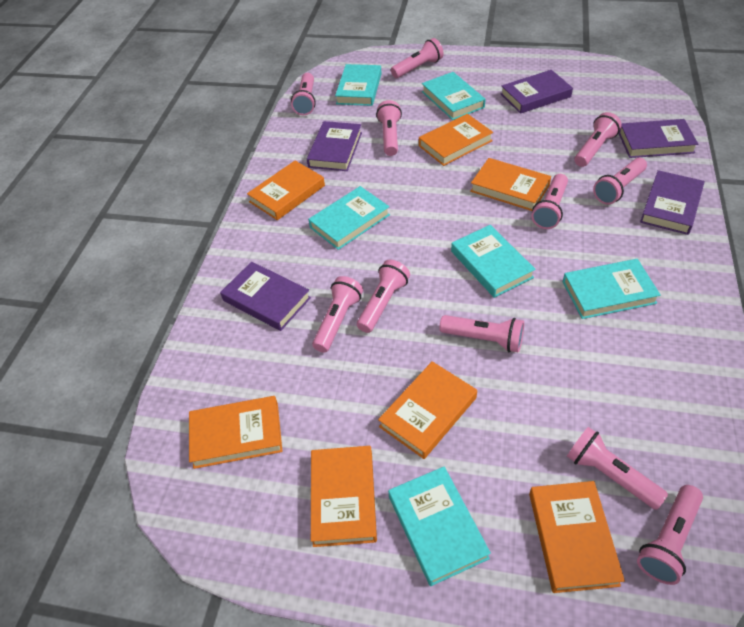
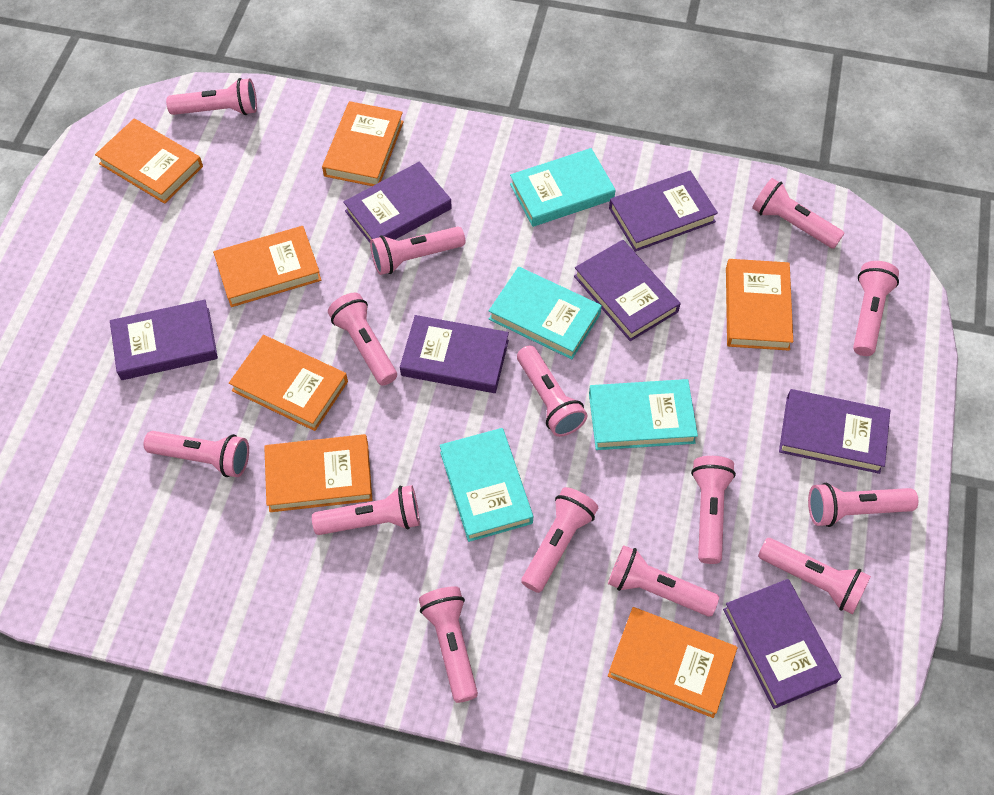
pink flashlight: [291,73,316,115] [312,276,363,353] [357,260,410,333] [376,100,402,156] [391,38,444,78] [439,315,524,353] [531,174,568,229] [567,427,668,510] [575,112,622,167] [593,158,647,205] [637,485,703,585] = 11 -> [144,431,249,477] [166,78,257,115] [312,485,420,535] [328,293,397,386] [370,226,465,275] [419,586,478,703] [517,345,587,437] [521,487,598,593] [608,545,719,617] [691,456,736,564] [752,178,845,249] [758,538,871,614] [808,483,918,527] [853,261,899,356] = 14
purple book: [220,262,311,331] [307,121,362,171] [501,70,573,114] [619,119,698,158] [640,170,705,235] = 5 -> [110,299,218,380] [343,162,452,243] [400,315,509,393] [574,240,681,341] [609,171,718,252] [723,579,841,709] [779,389,890,474] = 7
turquoise book: [308,186,390,250] [335,64,382,106] [388,466,491,586] [422,72,486,120] [451,225,536,298] [563,259,661,319] = 6 -> [440,428,533,542] [489,267,602,359] [510,148,616,227] [589,379,698,450] = 4

